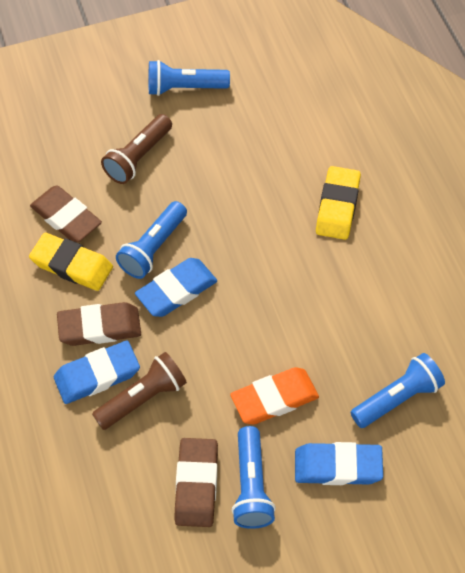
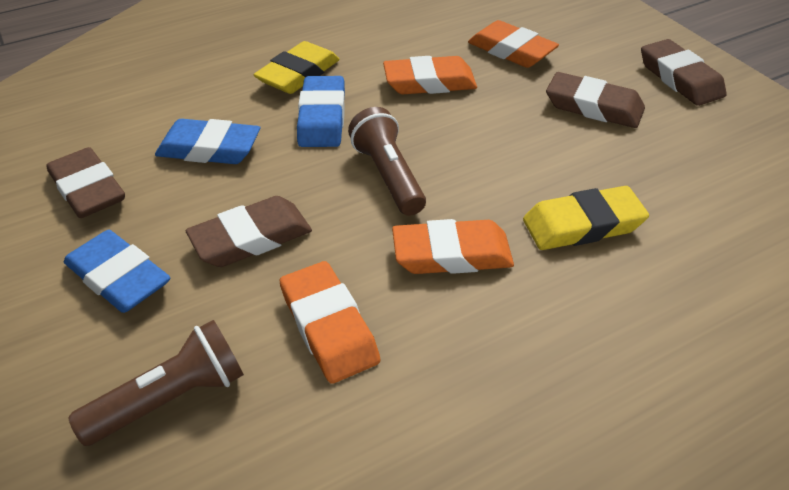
blue flashlight: [116,201,187,279] [148,60,230,96] [232,426,276,529] [350,353,445,428] = 4 -> none = 0
brown eraser: [30,185,102,243] [57,302,141,346] [175,438,218,527] = 3 -> [46,147,125,218] [186,196,312,267] [546,72,645,128] [641,39,727,106] = 4
orange eraser: [230,367,319,424] = 1 -> [279,261,380,384] [383,56,477,94] [392,219,514,274] [468,20,559,68] = 4

